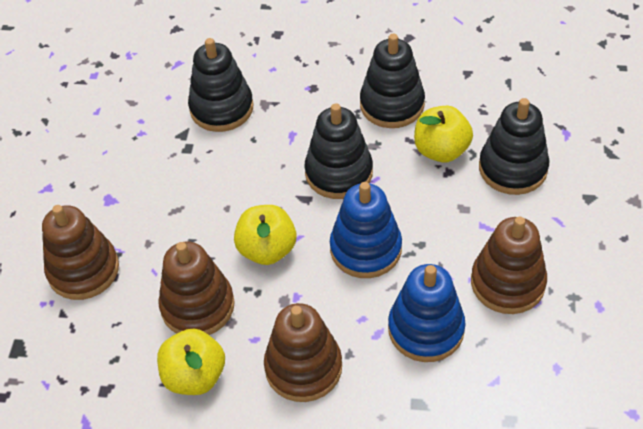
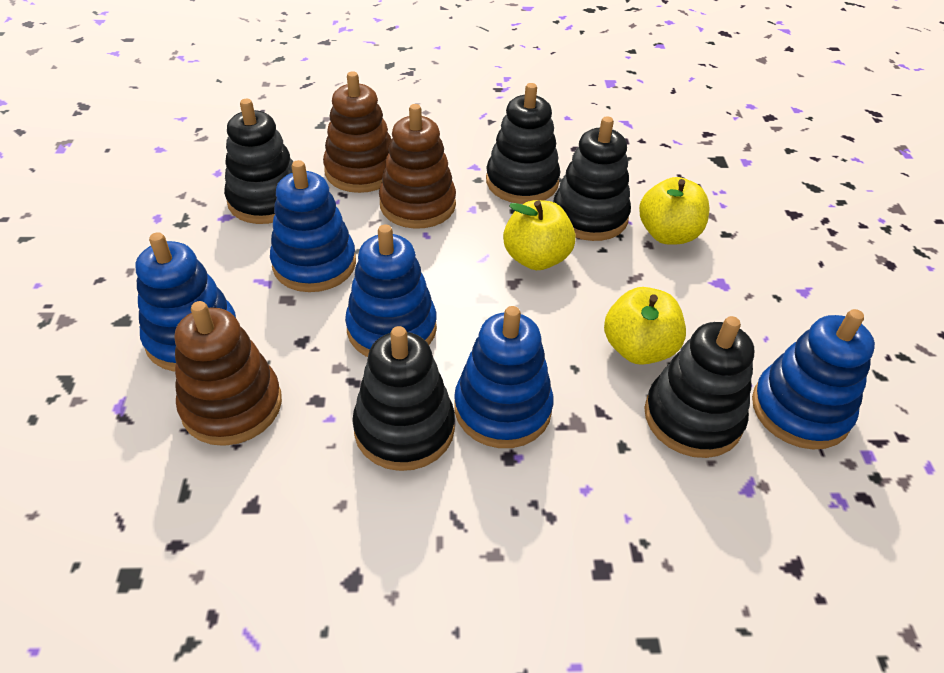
black stacking toy: [188,38,253,132] [304,103,373,199] [360,34,425,128] [479,98,549,195] = 4 -> [224,99,293,224] [352,326,455,471] [486,83,560,204] [553,116,631,241] [644,316,754,458] = 5
blue stacking toy: [330,182,402,278] [388,264,466,362] = 2 -> [135,232,236,372] [270,160,356,292] [345,225,437,357] [454,306,553,448] [752,309,875,450] = 5
brown stacking toy: [42,205,119,300] [158,242,235,335] [264,303,342,402] [471,217,547,314] = 4 -> [175,301,282,446] [323,71,391,193] [379,104,456,229] = 3

